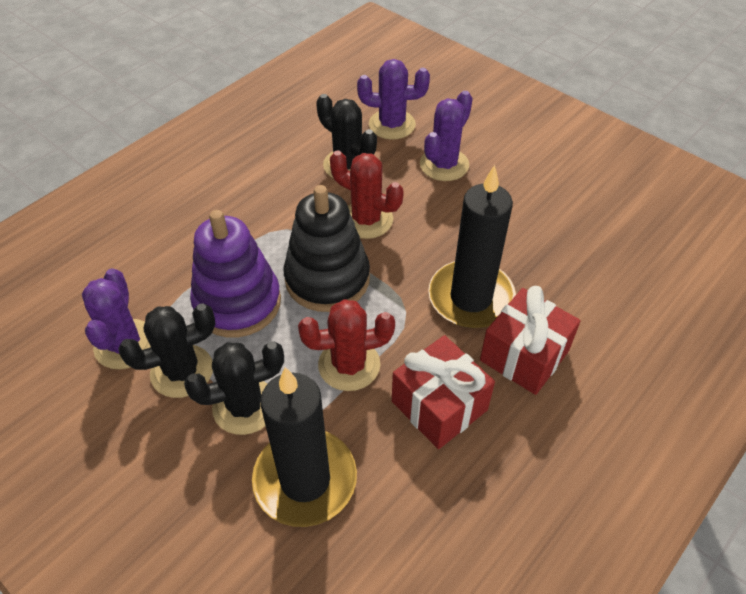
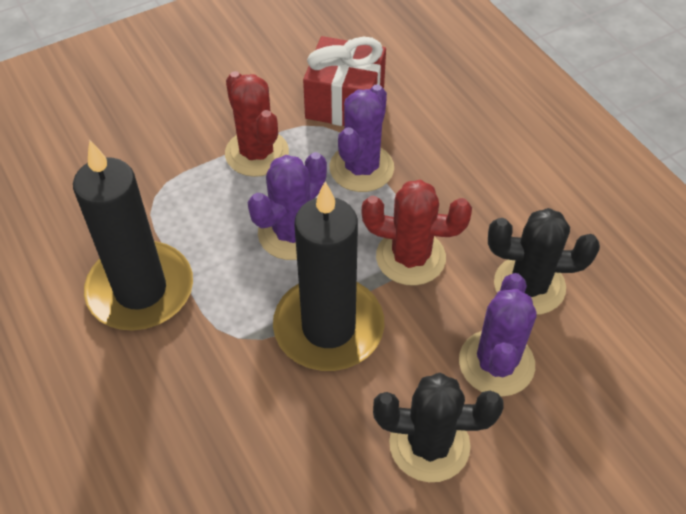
black cactus: [118,303,215,398] [184,341,284,435] [316,94,377,178] = 3 -> [373,373,504,482] [488,208,600,315] = 2
black stacking toy: [283,185,370,312] = 1 -> none = 0
purple stacking toy: [190,210,281,338] = 1 -> none = 0
red gift: [392,335,495,449] [480,286,581,395] = 2 -> [303,36,386,126] = 1

